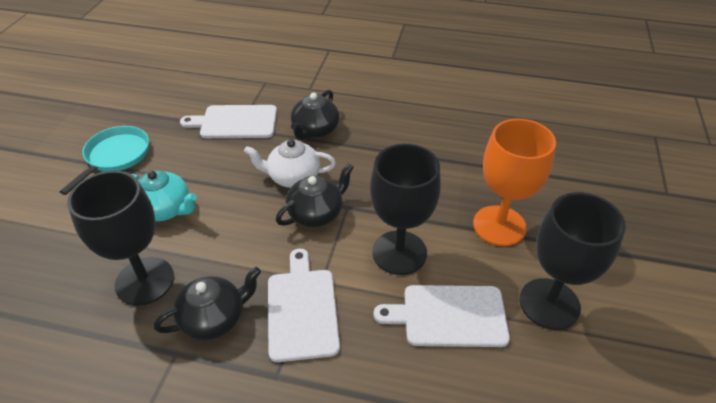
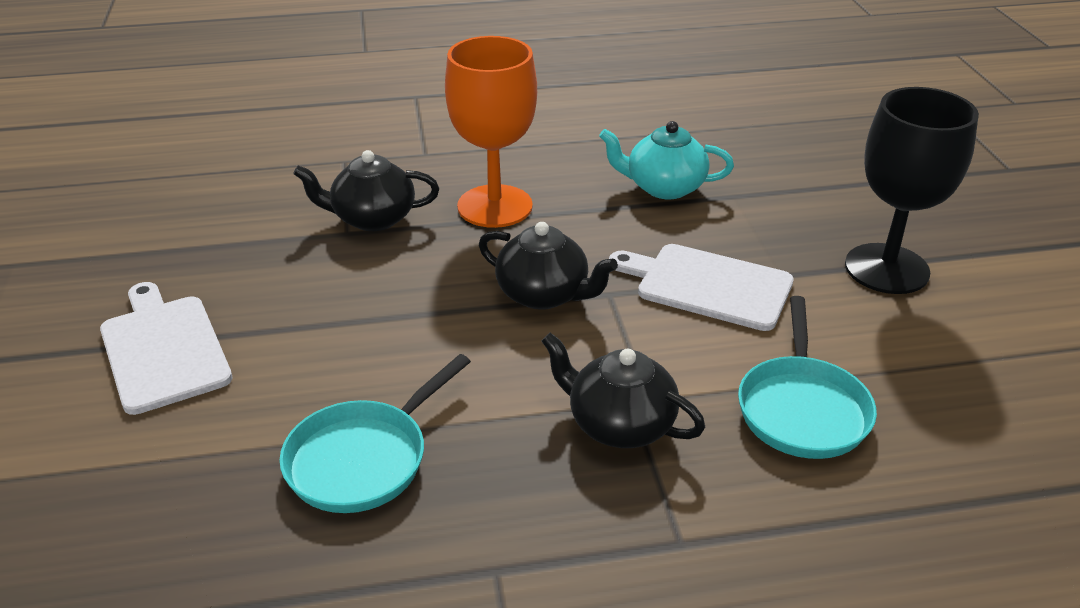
black goblet: [67,171,174,306] [370,144,441,275] [520,192,626,330] = 3 -> [845,87,979,294] = 1
turquoise pan: [60,126,149,195] = 1 -> [279,354,471,513] [738,296,877,459] = 2
white cutting board: [180,105,277,138] [268,249,340,362] [374,285,510,347] = 3 -> [100,282,233,415] [609,244,794,331] = 2
white teapot: [244,139,336,188] = 1 -> none = 0

